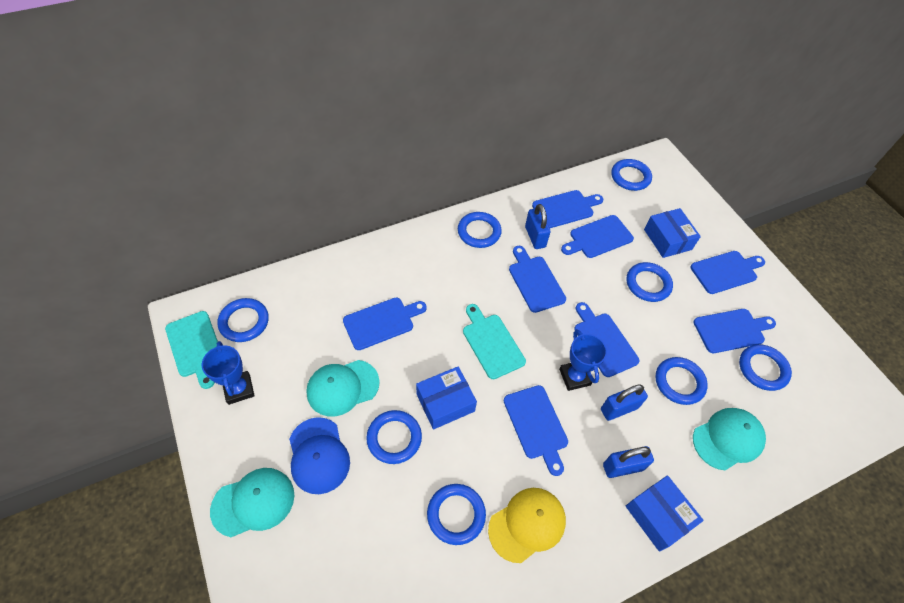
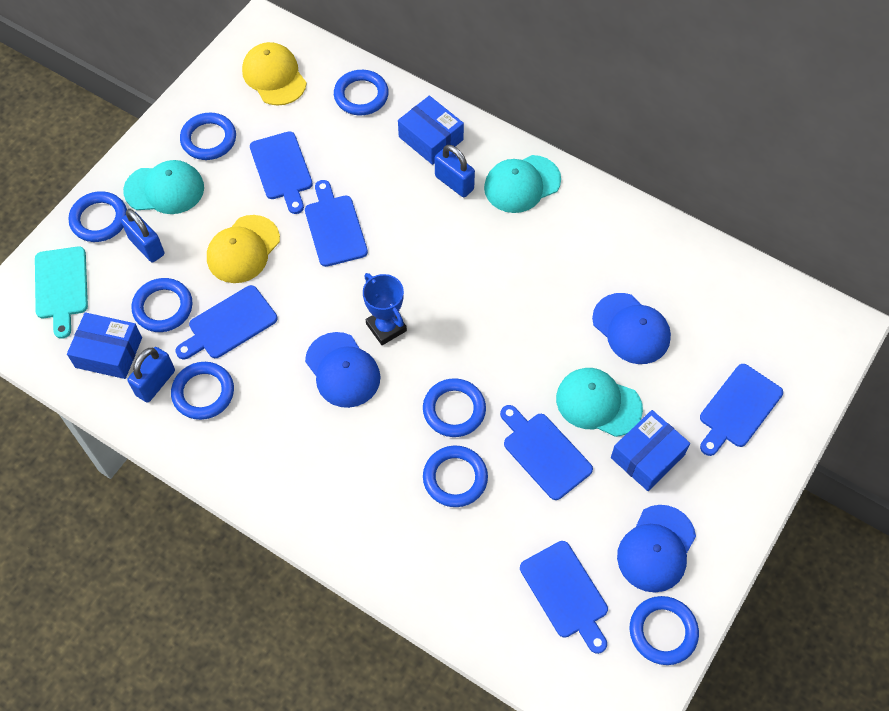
blue cap: [289,417,350,494] = 1 -> [305,332,381,408] [592,293,671,364] [617,505,696,592] = 3
blue cutting board: [343,298,427,350] [504,385,568,476] [509,246,566,313] [532,190,603,228] [561,215,634,258] [574,302,640,377] [690,251,765,294] [693,309,776,353] = 8 -> [175,285,277,359] [250,131,313,214] [305,180,368,267] [500,405,593,500] [520,541,608,654] [700,364,783,456] = 6
blue trophy: [202,341,255,405] [559,329,607,391] = 2 -> [363,273,407,345] = 1
turquoise cutting board: [165,311,218,389] [463,304,526,379] = 2 -> [35,246,88,339] = 1
yellow cap: [488,488,566,563] = 1 -> [207,215,280,283] [242,42,307,106] = 2

